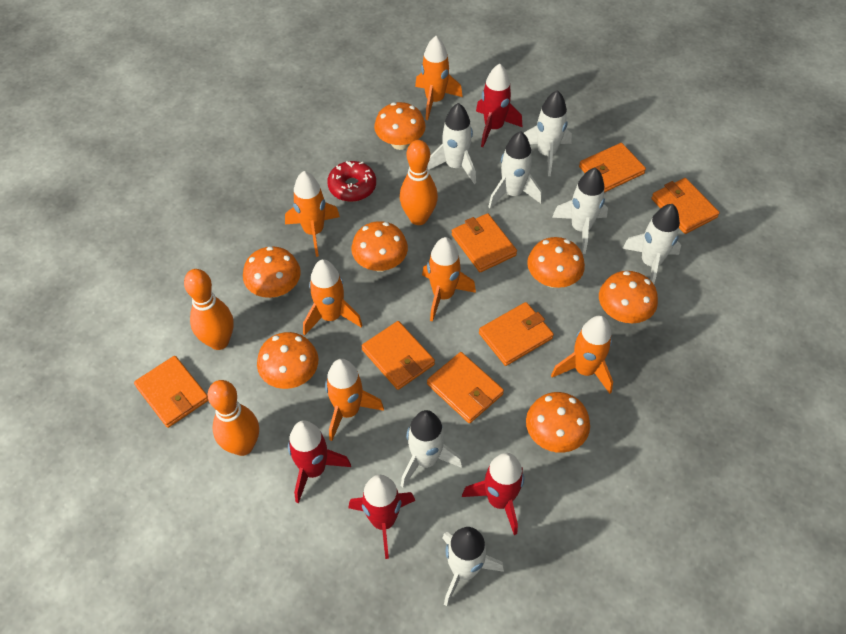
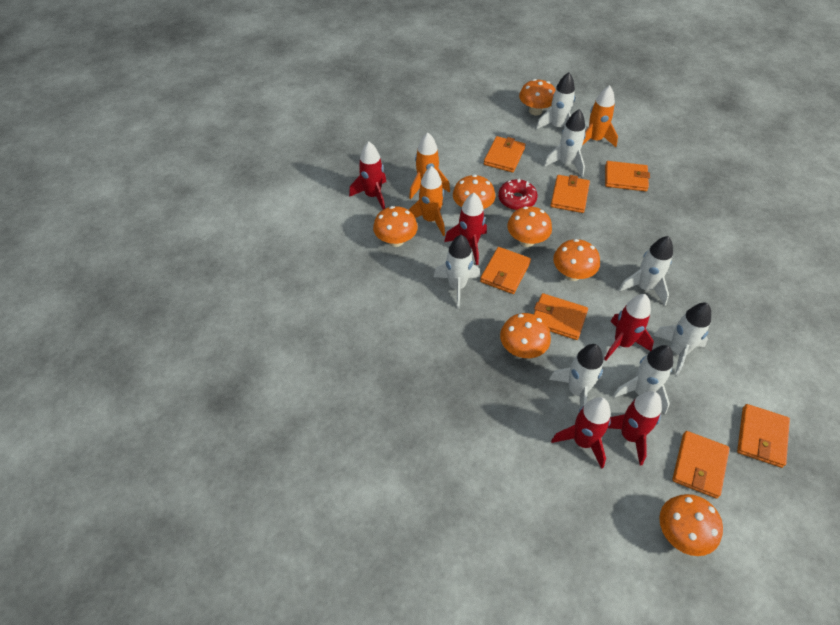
orange bowling pin: [184,269,234,350] [208,380,259,456] [400,140,438,225] = 3 -> none = 0
orange rocket: [285,171,340,257] [303,259,363,335] [325,359,384,441] [415,36,463,120] [422,237,476,322] [551,315,613,394] = 6 -> [409,133,450,199] [409,166,445,236] [583,85,618,147] = 3
red rocket: [288,420,351,503] [348,475,415,559] [462,453,524,535] [476,64,522,147] = 4 -> [349,142,386,210] [444,193,487,265] [551,397,611,469] [604,294,654,361] [608,391,662,465] = 5

